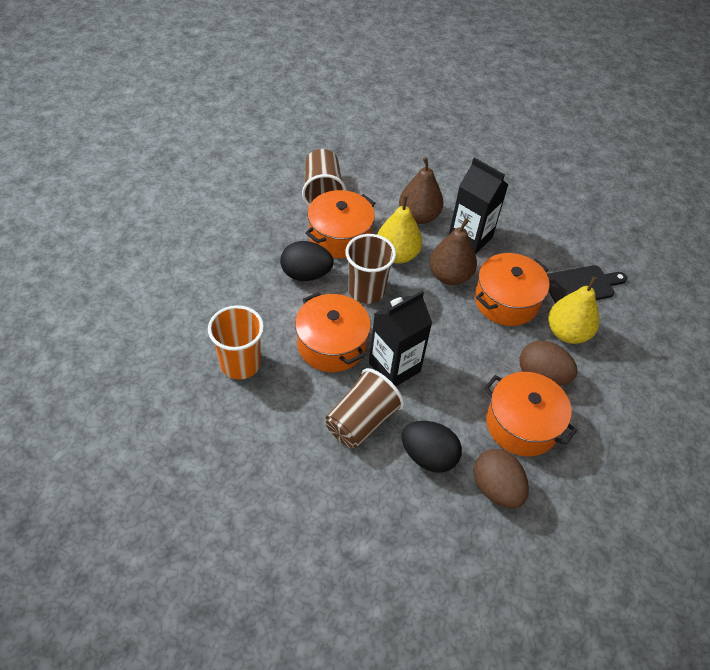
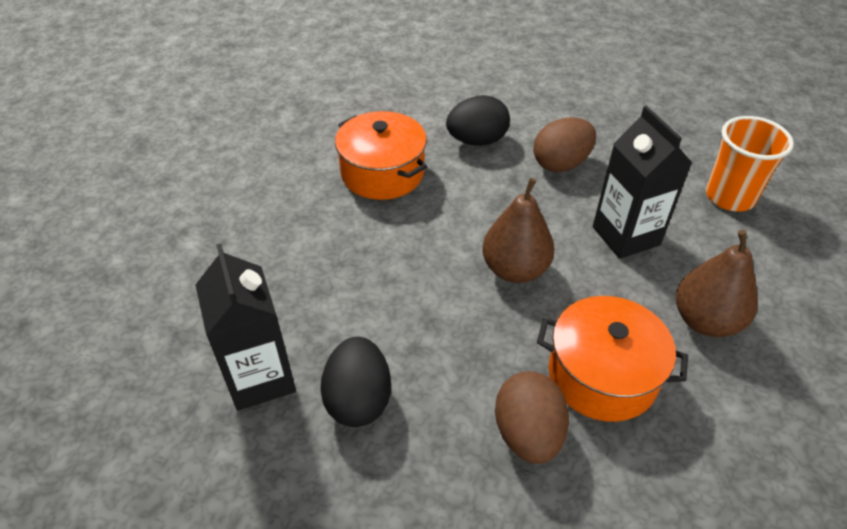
black cutting board: [547,265,627,303] = 1 -> none = 0
brown cup: [302,149,347,206] [325,368,404,448] [345,234,396,304] = 3 -> none = 0
orange pot: [295,292,371,372] [305,190,375,258] [475,253,549,326] [484,372,577,456] = 4 -> [335,111,427,200] [537,296,688,422] = 2
yellow pear: [377,195,422,264] [548,276,599,344] = 2 -> none = 0

